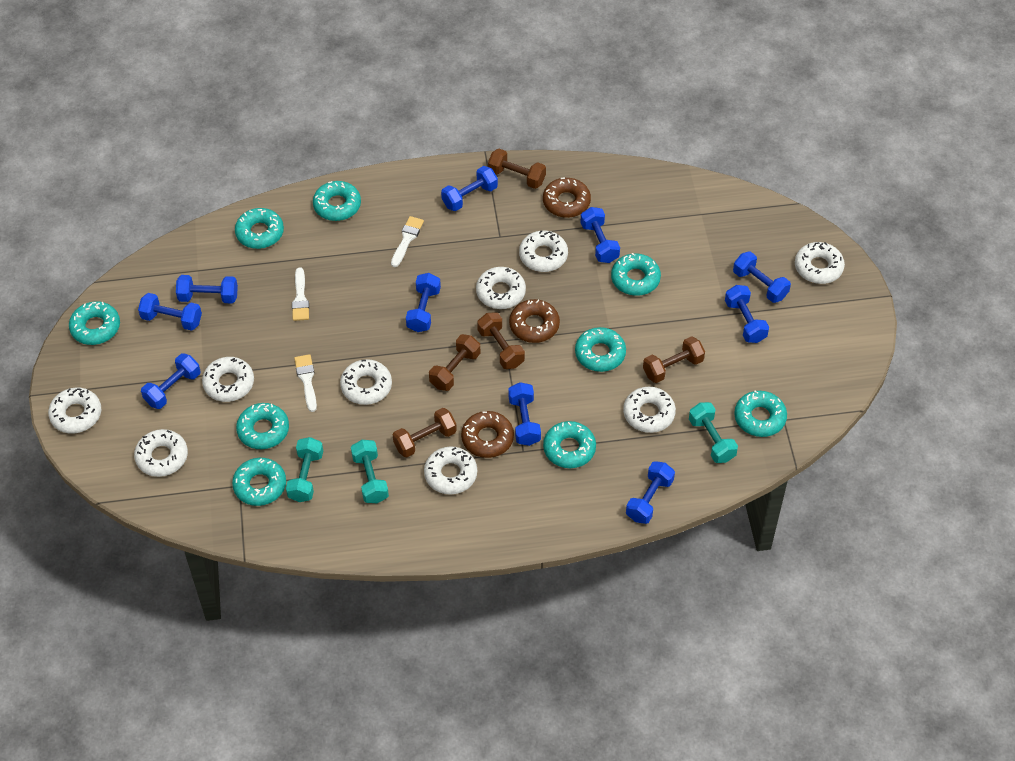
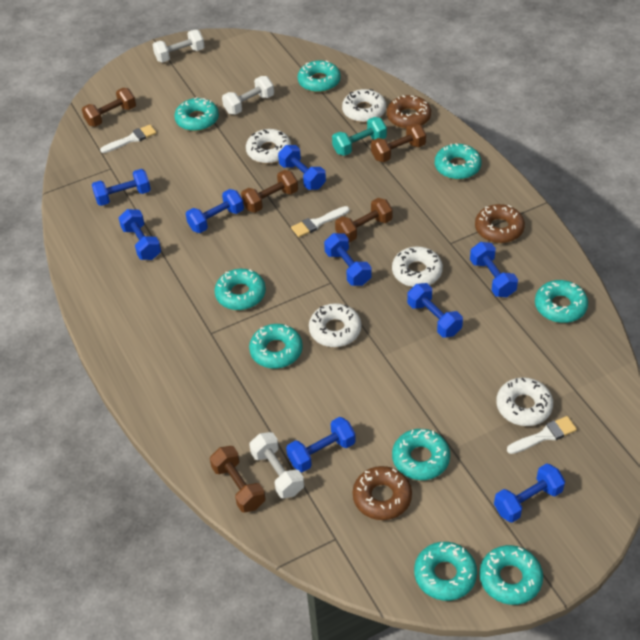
blue dumbbell: [138,293,202,331] [141,353,200,409] [176,275,238,304] [406,273,441,332] [441,166,498,211] [508,382,541,446] [580,207,620,263] [626,461,675,524] [725,285,769,343] [733,251,791,303] = 10 -> [92,169,151,206] [119,209,161,260] [186,189,244,233] [278,145,326,190] [286,417,356,472] [324,233,372,286] [407,283,463,338] [470,242,518,297] [494,463,565,523] = 9
turquoise dumbbell: [286,437,323,502] [351,440,389,503] [689,402,738,463] = 3 -> [332,117,387,156] = 1
white donut: [48,387,101,434] [134,429,188,477] [202,357,254,402] [340,359,392,405] [424,446,477,495] [476,267,526,309] [519,230,568,272] [623,387,676,433] [795,242,845,284] = 9 -> [246,129,291,164] [309,303,361,347] [342,89,386,122] [392,247,443,287] [496,377,553,426] = 5
white dumbbell: none = 0 -> [153,30,205,63] [222,76,274,115] [249,432,304,499] = 3

